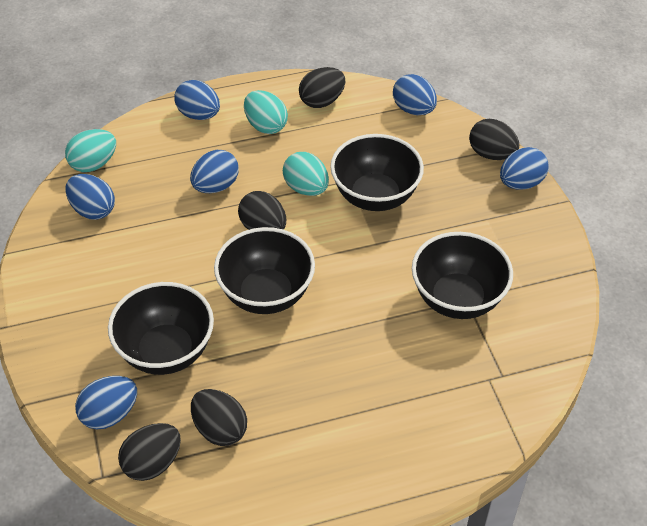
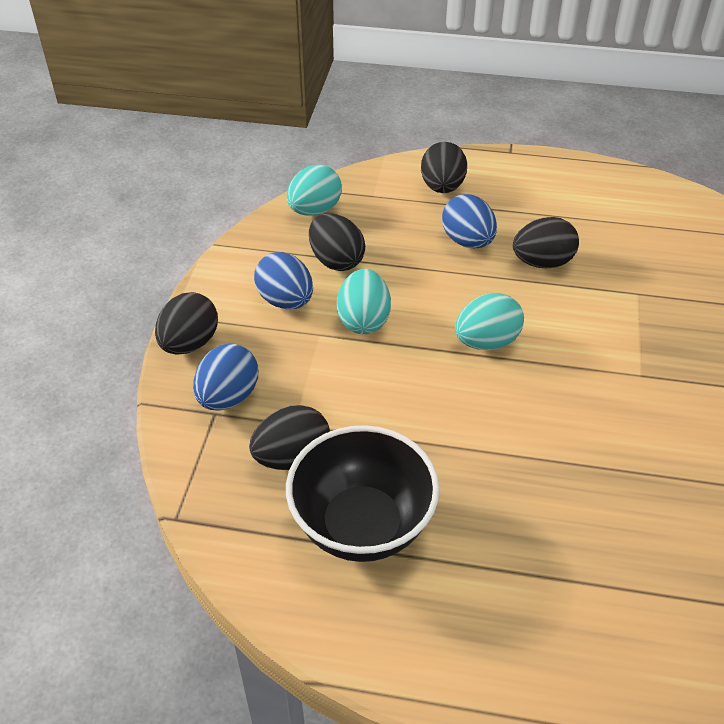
black bowl: [108,282,214,375] [214,227,315,314] [330,134,424,211] [412,232,513,319] = 4 -> [286,425,440,562] = 1
blue egg: [66,174,115,220] [75,376,137,429] [175,80,220,120] [190,150,239,193] [393,74,437,115] [500,147,549,189] = 6 -> [193,344,258,410] [254,252,313,309] [442,194,497,248] = 3

